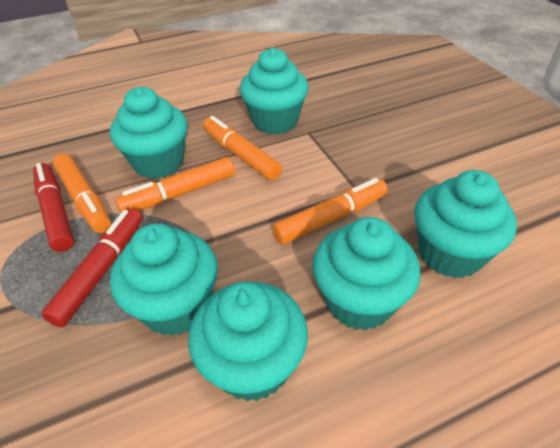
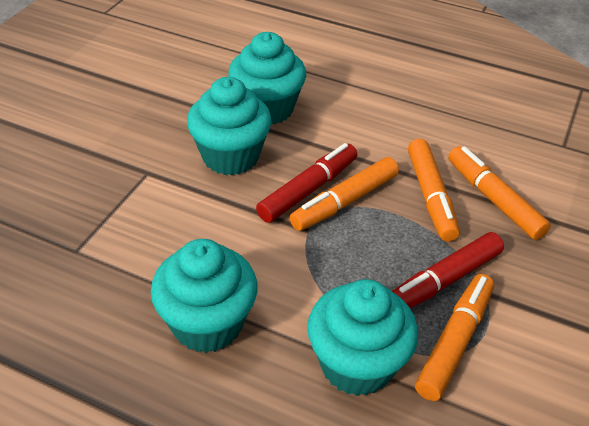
turquoise cupcake: [110,87,187,179] [110,223,218,336] [188,281,308,401] [240,48,309,134] [312,217,420,330] [414,170,517,278] = 6 -> [151,239,257,353] [187,77,272,175] [228,32,306,124] [307,279,418,396] = 4

